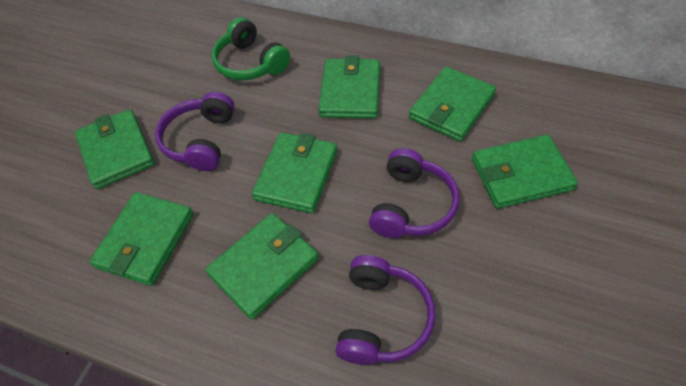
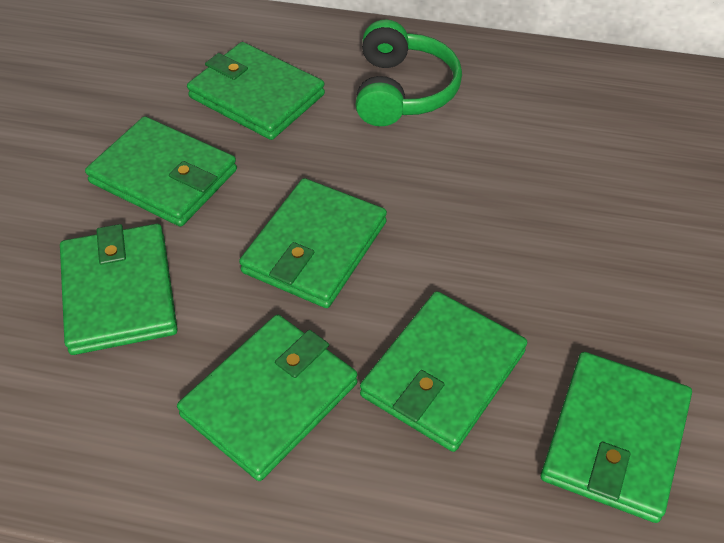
purple headphones: [155,92,235,171] [336,255,435,365] [369,148,459,238] = 3 -> none = 0

